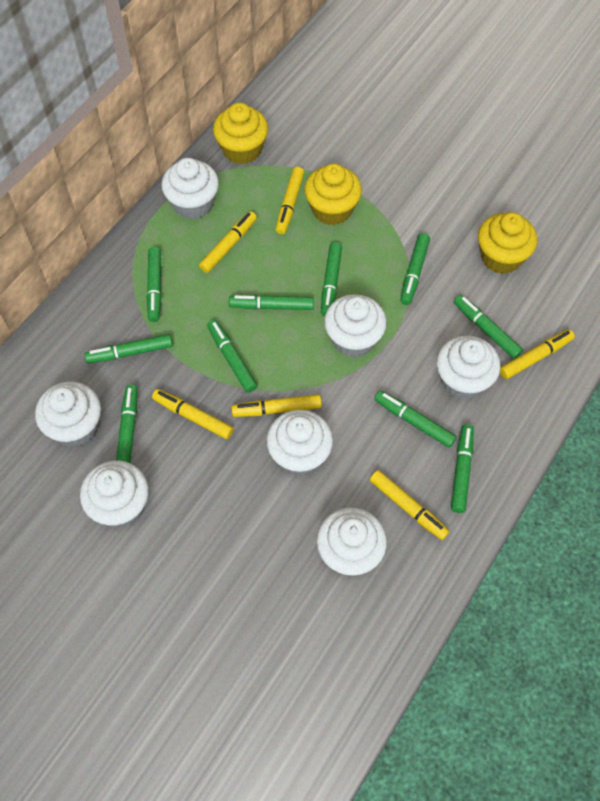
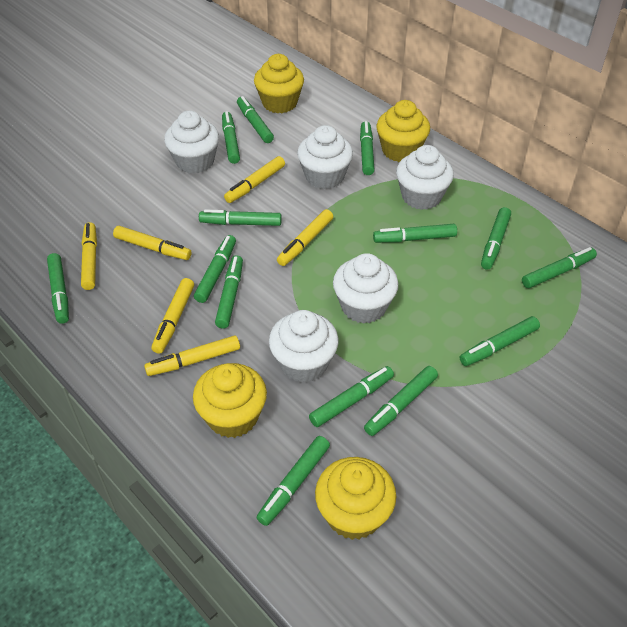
green marker: [84,334,173,363] [116,385,138,463] [147,247,162,322] [207,320,257,393] [229,295,314,310] [321,242,342,316] [375,391,457,448] [400,233,430,305] [451,424,474,513] [454,295,523,359] = 10 -> [47,253,69,324] [194,235,236,303] [199,209,282,226] [215,255,243,329] [222,111,240,164] [237,96,274,143] [256,436,330,526] [309,366,394,427] [360,121,375,175] [364,366,438,436] [373,224,457,243] [460,316,540,366] [481,207,511,270] [522,247,597,288] = 14
white cupcake: [35,381,101,447] [80,460,149,528] [161,158,219,219] [266,410,333,476] [317,507,387,576] [324,294,387,357] [436,335,500,400] = 7 -> [164,111,219,174] [269,310,339,382] [297,125,353,189] [333,253,398,323] [396,145,454,210] = 5
yellow cupcake: [213,103,268,164] [304,164,362,225] [478,212,537,274] = 3 -> [193,363,267,438] [254,54,304,113] [315,457,396,540] [377,100,430,162] = 4

